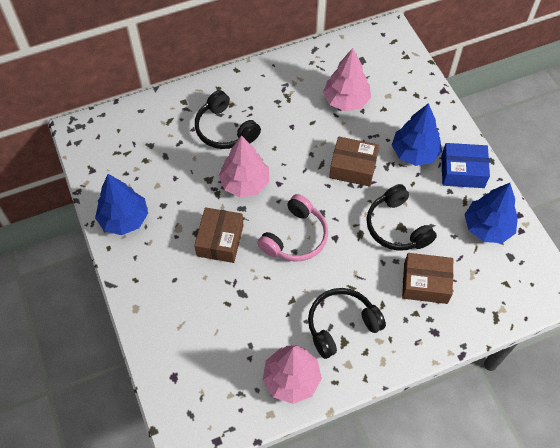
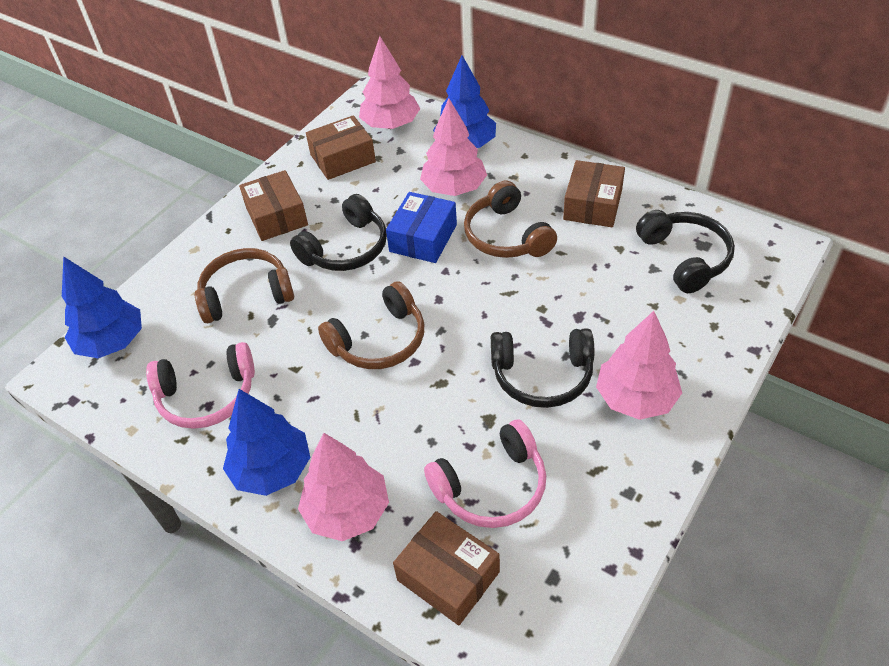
brown box: [194,207,244,263] [329,137,379,187] [402,253,453,304] = 3 -> [239,170,308,241] [306,115,376,180] [393,511,500,625] [563,160,625,227] = 4
brown headphones: none = 0 -> [195,248,294,323] [318,281,424,369] [464,181,557,258] = 3
pink headphones: [257,194,328,262] = 1 -> [146,342,255,429] [424,420,546,528] = 2
pink tree: [219,135,269,198] [263,345,322,404] [323,48,371,111] = 3 -> [298,433,389,541] [359,36,420,129] [420,98,487,196] [596,311,682,420] = 4

